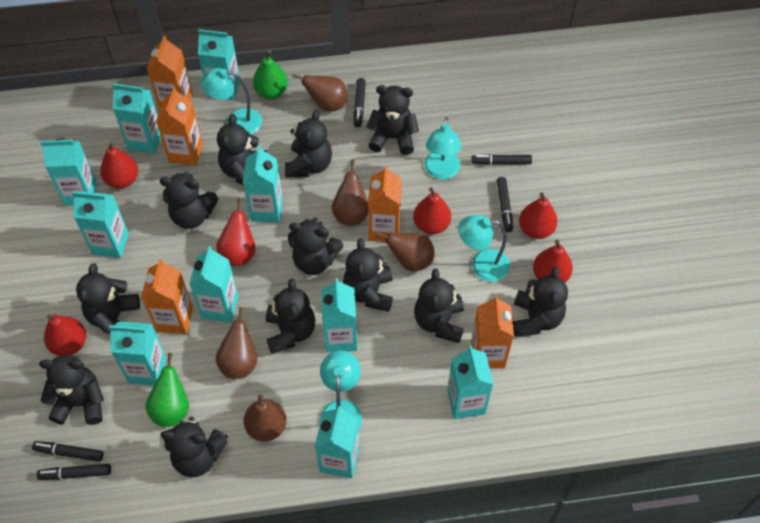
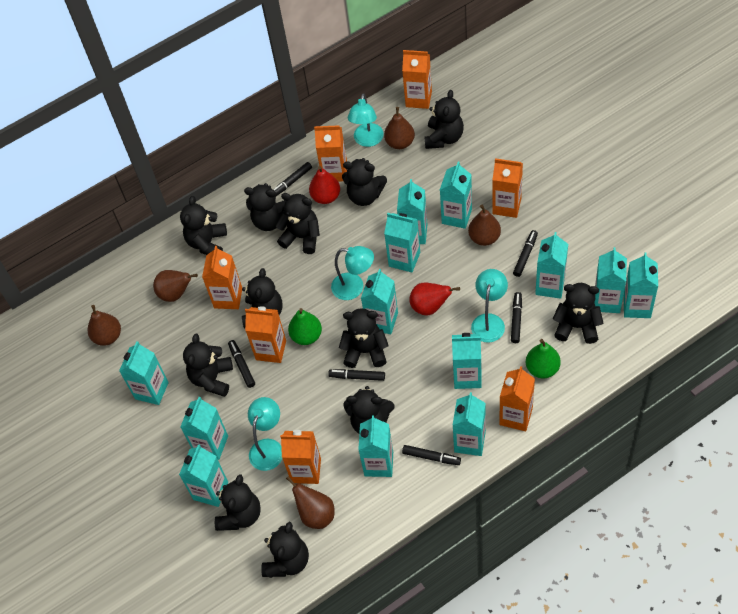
black marker: [32,441,104,462] [37,464,111,480] [354,78,366,127] [471,154,532,165] [497,177,513,232] = 5 -> [228,340,255,388] [273,162,312,196] [328,369,385,381] [402,445,461,465] [511,292,522,343] [513,230,538,277] = 6
orange carton: [141,259,193,334] [147,36,193,111] [156,87,203,166] [368,165,402,242] [471,295,514,369] = 5 -> [202,246,242,309] [245,306,286,363] [280,430,321,484] [314,125,347,182] [402,50,432,109] [492,158,523,218] [499,366,535,431] = 7
red pear: [44,315,86,356] [100,141,138,189] [216,198,256,266] [413,187,451,234] [519,192,558,239] [533,240,573,282] = 6 -> [309,166,340,204] [409,283,460,316] = 2
turquoise carton: [41,138,96,206] [72,191,129,258] [109,321,166,386] [112,84,161,154] [189,246,238,322] [198,29,240,100] [243,145,283,222] [315,406,359,478] [321,278,358,353] [447,345,493,419] = 10 -> [119,341,169,405] [179,444,228,507] [181,397,228,460] [358,415,393,477] [361,269,398,334] [384,213,420,272] [397,179,427,244] [440,161,472,229] [452,333,482,389] [453,392,486,456] [535,232,568,299] [594,247,627,313] [624,253,658,318] = 13

